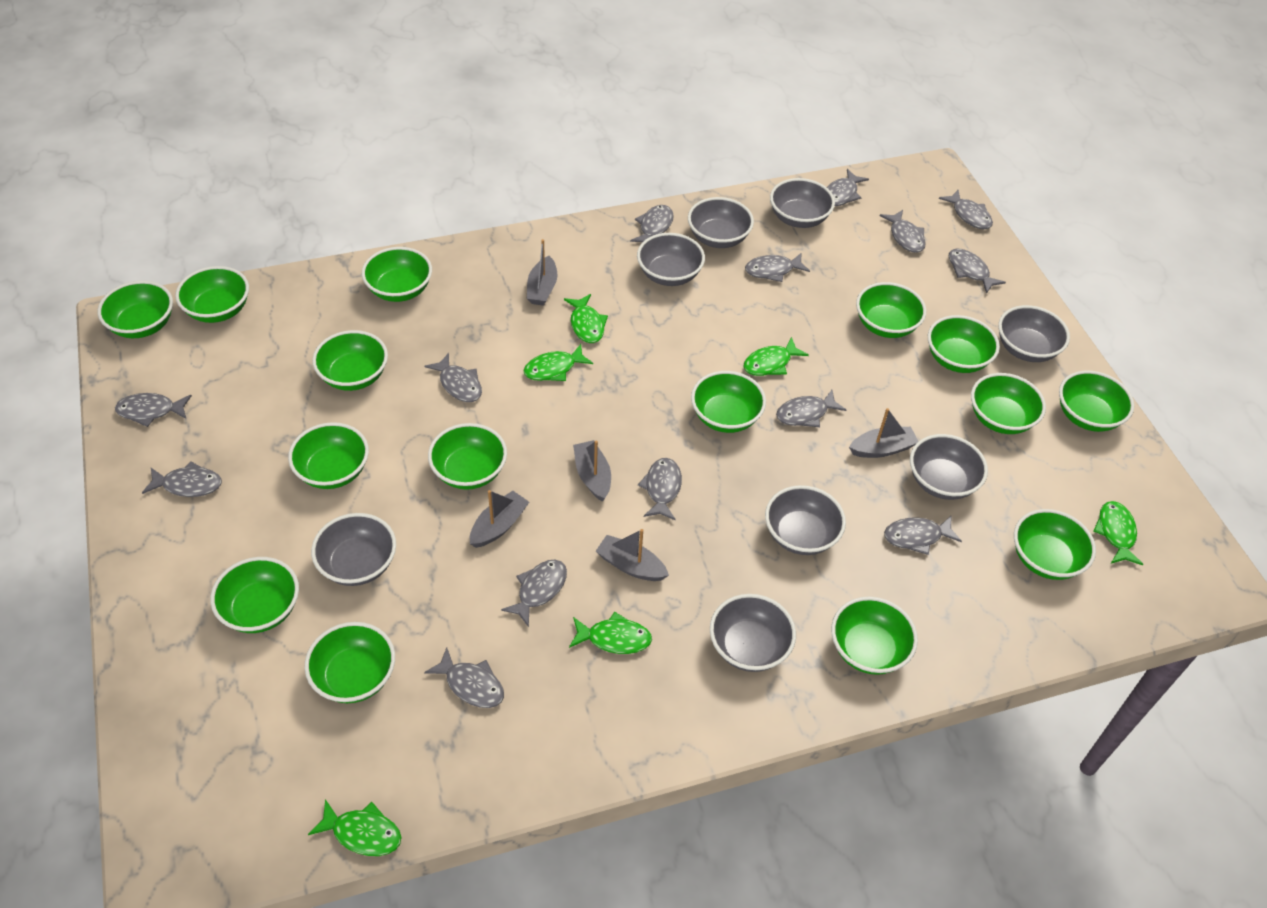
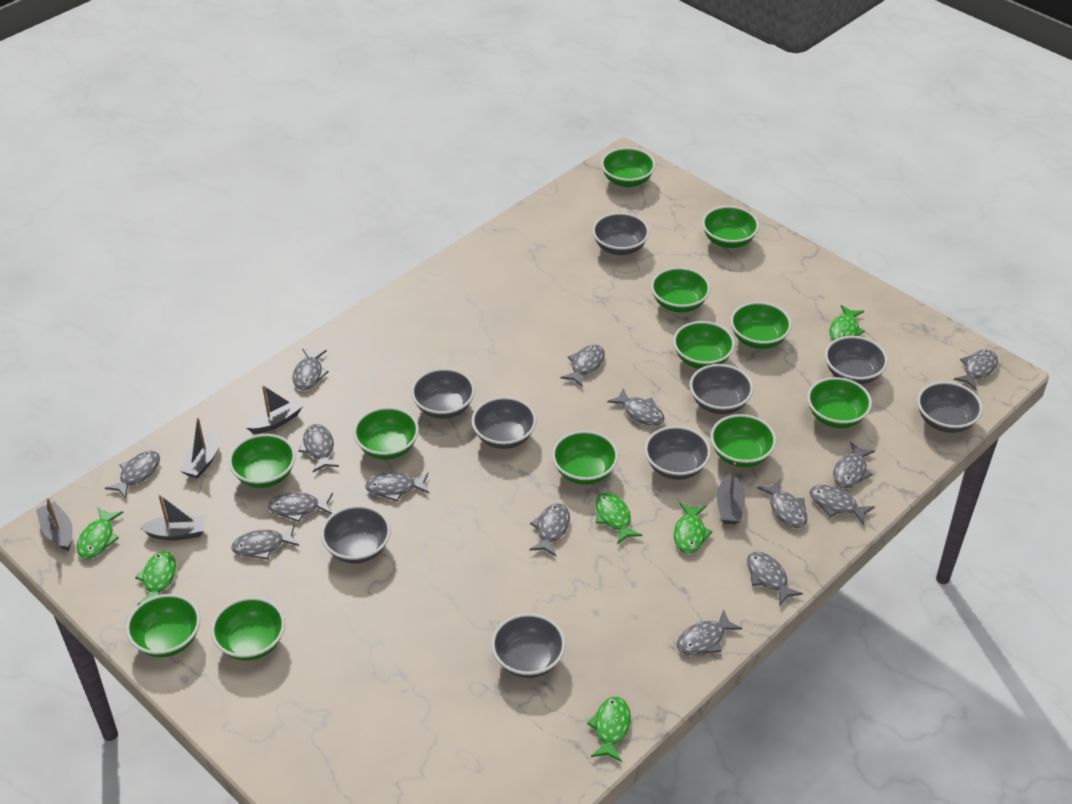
green bowl: [97,281,173,338] [175,266,249,323] [210,557,299,633] [288,422,369,489] [304,622,395,703] [312,330,388,391] [362,247,432,302] [428,423,507,490] [691,371,766,433] [831,597,918,675] [856,282,926,338] [928,315,1000,373] [971,373,1046,434] [1014,509,1096,580] [1059,371,1134,432] = 15 -> [126,594,201,657] [211,597,285,661] [228,434,296,488] [353,407,419,460] [552,431,618,485] [601,147,656,187] [651,267,711,313] [673,321,735,369] [702,206,759,248] [710,414,776,467] [730,302,792,349] [807,377,872,428] = 12
grey bowl: [311,513,396,586] [637,233,705,286] [688,197,754,248] [710,594,796,672] [765,485,846,555] [770,178,835,228] [910,434,988,500] [998,305,1070,362] = 8 -> [321,505,391,563] [411,368,475,419] [471,397,537,449] [491,613,566,678] [592,212,650,255] [644,426,711,480] [689,364,753,414] [825,336,888,385] [917,381,983,433] = 9
grey fish: [115,393,192,427] [142,461,222,497] [424,353,482,402] [424,647,504,708] [501,560,567,627] [630,205,674,242] [638,458,682,520] [745,253,810,282] [776,390,846,427] [827,169,869,206] [880,210,926,253] [884,515,962,555] [939,190,993,229] [949,249,1006,294] = 14 -> [105,451,160,499] [231,525,299,560] [268,492,333,522] [292,348,329,390] [299,424,339,472] [365,472,429,502] [529,504,570,556] [560,344,605,387] [607,388,664,426] [677,609,742,655] [747,552,803,606] [757,480,807,528] [810,485,875,525] [833,442,875,488] [953,349,998,390] = 15

